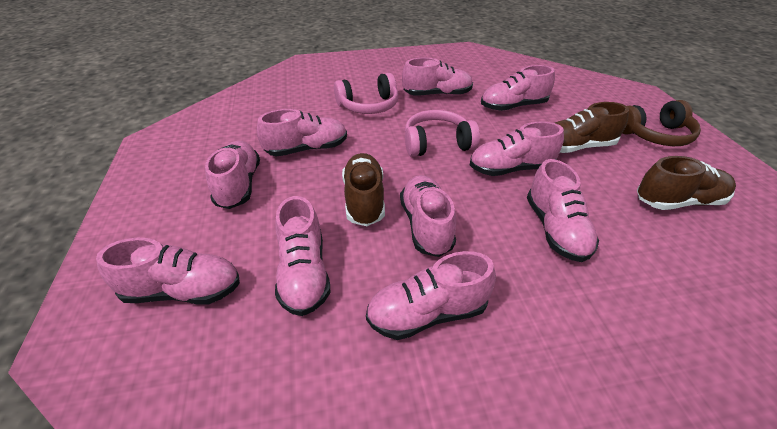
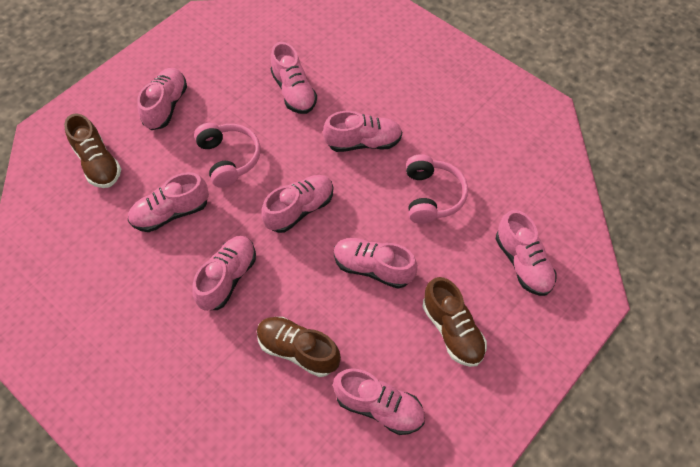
brown headphones: [622,100,701,146] = 1 -> none = 0
pink shoe: [96,238,240,305] [205,141,260,209] [257,109,347,157] [275,196,331,316] [366,251,496,340] [400,175,456,257] [402,58,473,96] [470,121,564,176] [481,65,555,111] [527,159,599,262] = 10 -> [128,172,209,232] [137,68,187,130] [192,236,256,311] [261,175,333,233] [271,42,317,114] [323,111,402,152] [333,368,425,435] [334,238,418,289] [496,210,557,296] = 9

